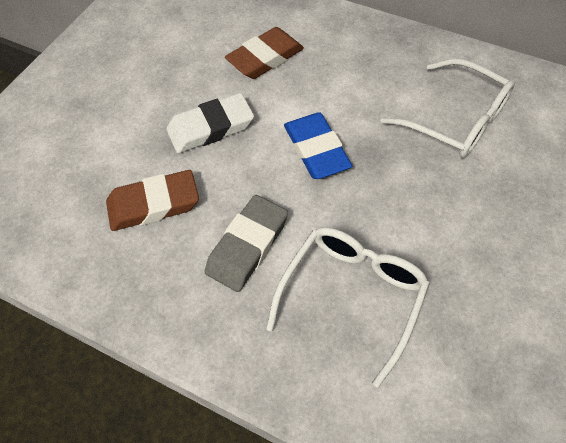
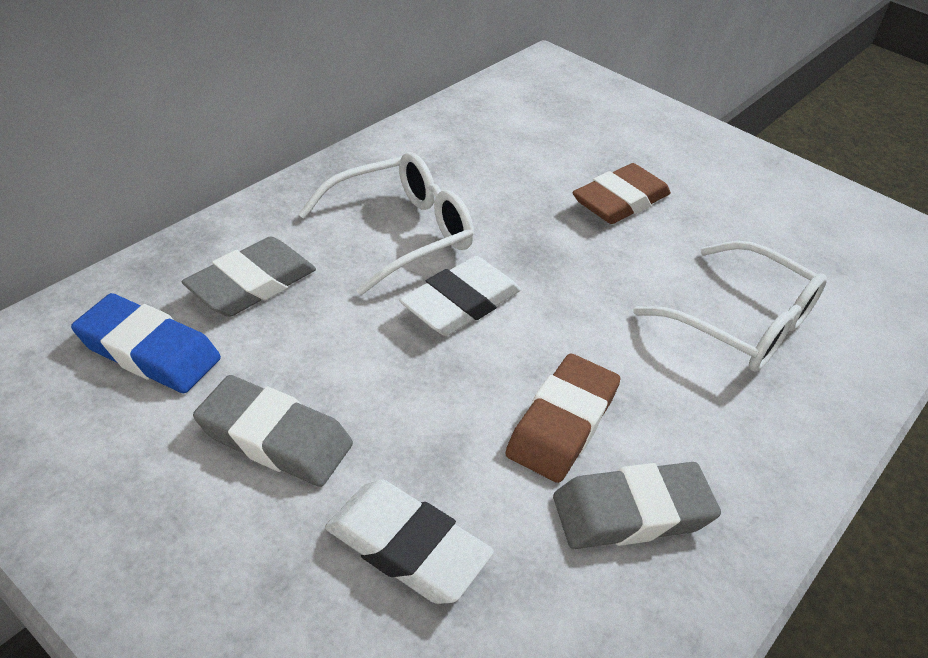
grey eraser: [205,195,288,292] = 1 -> [182,237,316,317] [193,375,353,487] [553,462,721,549] = 3
white eraser: [166,93,254,153] = 1 -> [325,479,494,604] [399,256,521,336] = 2

